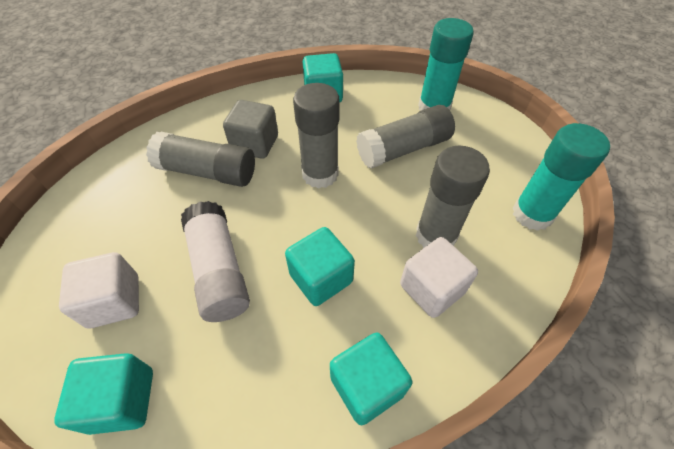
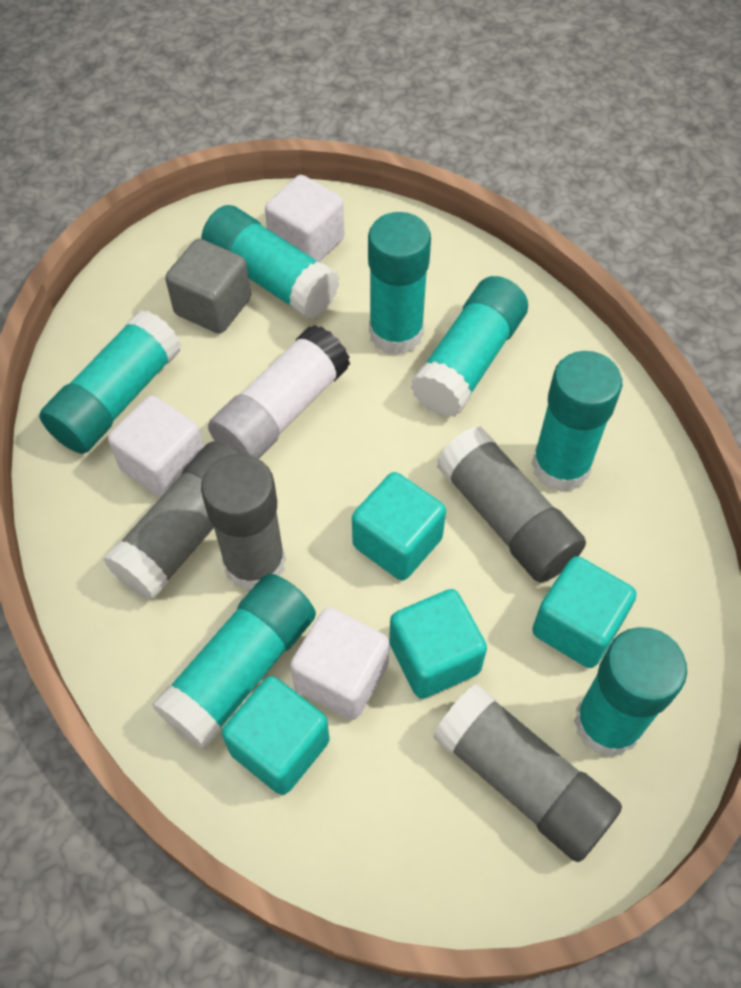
turquoise glue stick: [418,18,474,111] [512,123,610,231] = 2 -> [39,310,181,454] [152,574,316,749] [201,205,340,319] [368,212,431,355] [410,276,528,417] [532,351,622,492] [574,627,687,757] = 7
white cube: [59,252,139,328] [400,237,478,318] = 2 -> [108,396,204,498] [265,175,345,262] [290,607,389,720] = 3

